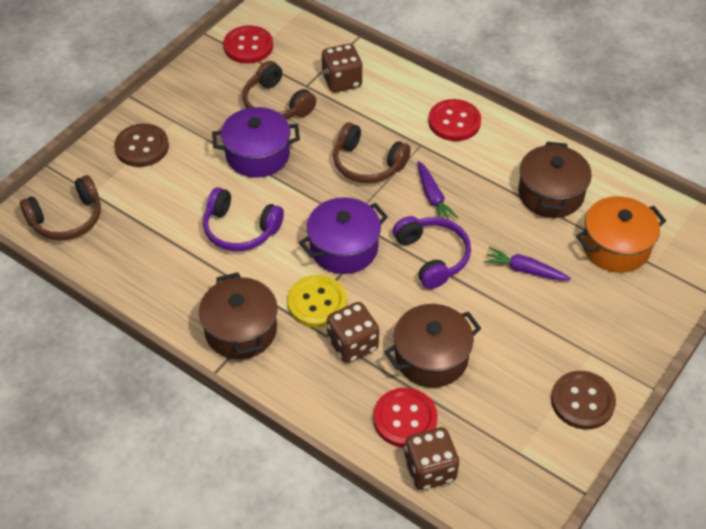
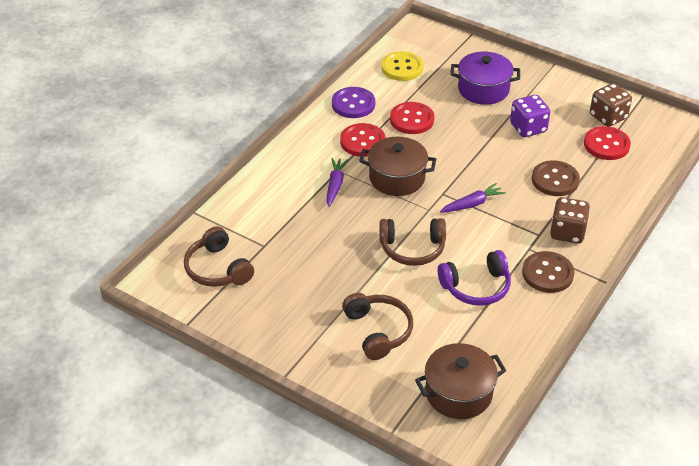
brown dice: [322,44,363,92] [327,302,379,363] [404,427,459,490] = 3 -> [550,197,590,244] [590,83,632,127] = 2
brown pot: [199,272,278,359] [385,304,481,388] [518,141,592,218] = 3 -> [359,137,436,196] [415,343,507,419] = 2
orange pot: [576,196,666,273] = 1 -> none = 0
purple button: none = 0 -> [332,87,375,118] = 1
purple dice: none = 0 -> [510,95,550,137] = 1
purple headphones: [203,187,284,251] [393,216,471,289] = 2 -> [438,250,511,306] = 1
purple pot: [212,107,300,178] [299,197,388,274] = 2 -> [451,52,520,105] = 1

